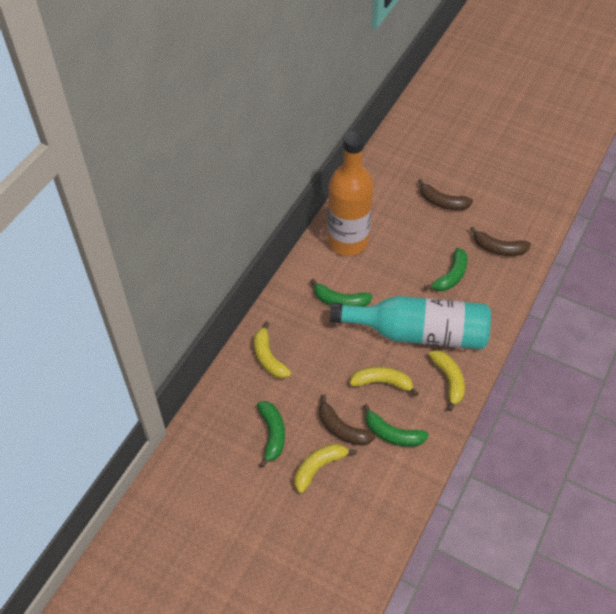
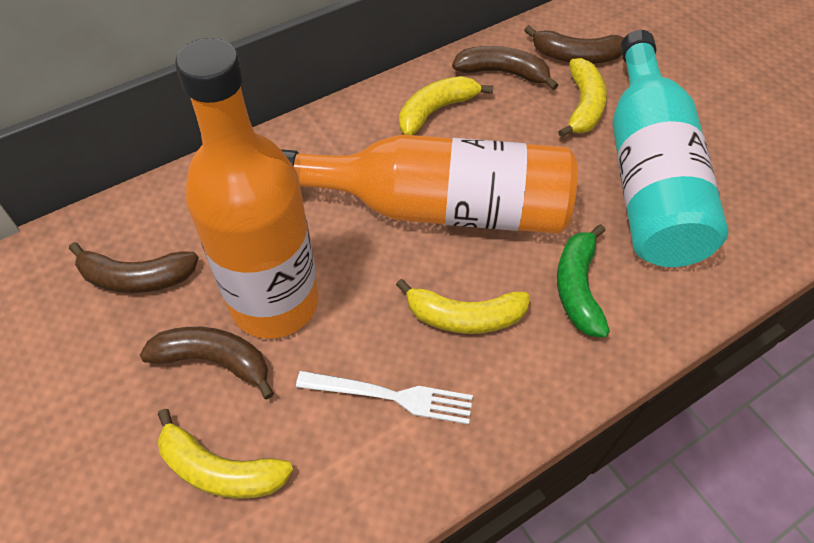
brown banana: [319,394,376,446] [418,179,473,210] [470,227,531,256] = 3 -> [69,242,199,293] [140,327,274,399] [452,46,558,90] [524,25,624,64] = 4
green banana: [257,401,285,468] [310,279,373,306] [363,404,429,447] [424,248,468,291] = 4 -> [557,224,610,338] = 1
orange bottle: [327,131,374,256] = 1 -> [175,38,319,339] [280,134,577,234] = 2
white fork: none = 0 -> [296,371,473,424] = 1

